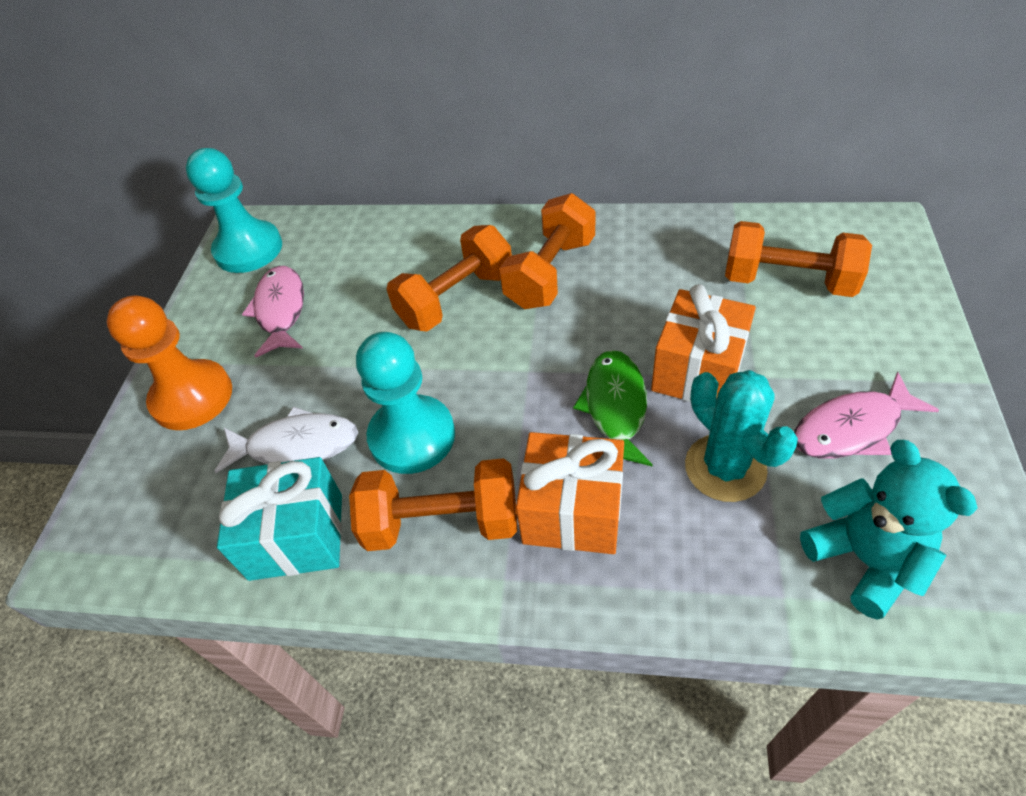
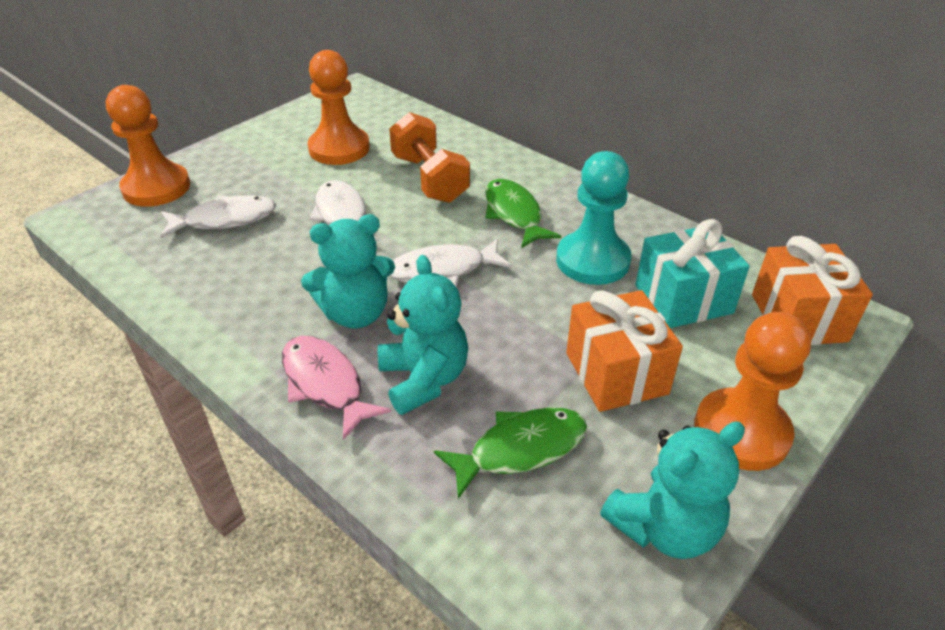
green fish: [573,350,653,466] = 1 -> [434,407,587,499] [485,179,561,248] = 2
orange dumbbell: [349,458,517,551] [387,225,512,332] [499,193,595,309] [725,221,872,297] = 4 -> [389,112,470,203] = 1
orange pawn: [107,295,232,430] = 1 -> [106,85,190,207] [307,50,370,165] [694,312,811,471] = 3
pink fish: [242,266,304,358] [794,372,939,459] = 2 -> [282,336,391,440] = 1
turquoise cactus: [685,370,798,502] = 1 -> none = 0
turquoise pawn: [186,148,282,273] [356,332,455,474] = 2 -> [556,151,632,285] = 1
turquoise teddy bear: [800,440,978,619] = 1 -> [301,214,395,329] [378,255,468,415] [600,422,745,559] = 3
white fish: [214,406,358,473] = 1 -> [160,195,276,238] [309,180,379,241] [390,238,512,287] = 3

